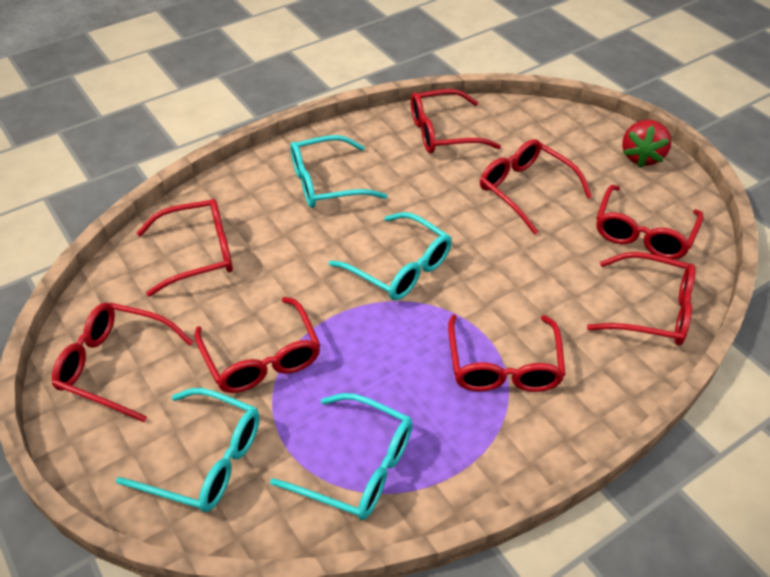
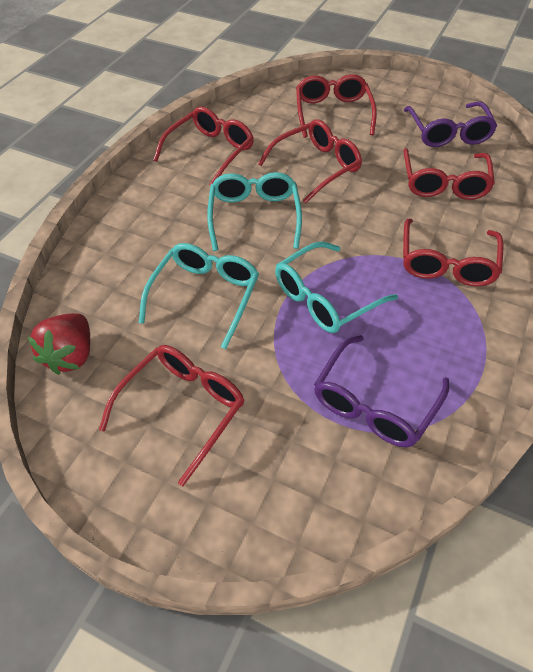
purple glasses: none = 0 -> [314,335,449,447] [404,101,497,147] = 2
red glasses: [52,303,194,422] [137,199,233,297] [195,297,320,393] [411,89,501,153] [448,314,566,392] [480,139,592,235] [587,252,696,346] [596,185,703,259] = 8 -> [99,345,245,486] [153,107,254,186] [258,119,362,203] [296,74,377,138] [403,148,495,200] [403,219,504,287] = 6
turquoise glasses: [116,388,260,512] [270,393,413,520] [290,135,388,208] [329,212,452,300] = 4 -> [139,243,259,349] [207,172,302,251] [275,241,398,333] = 3

